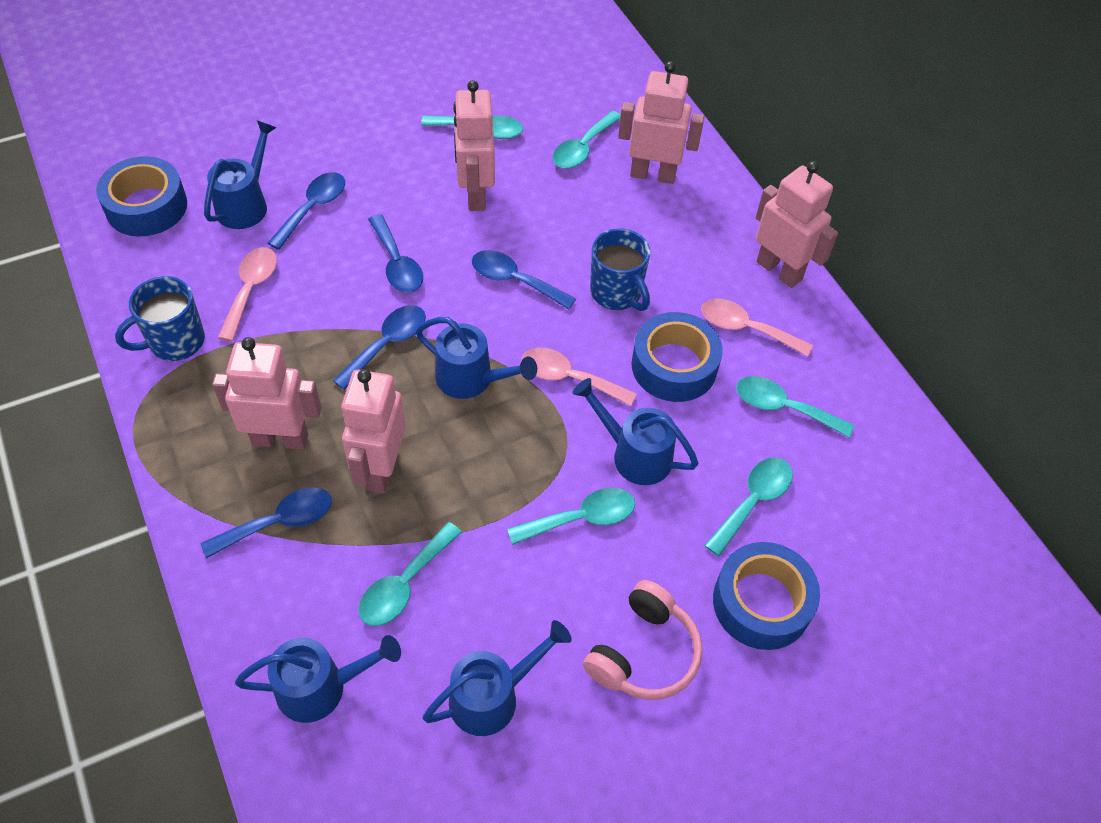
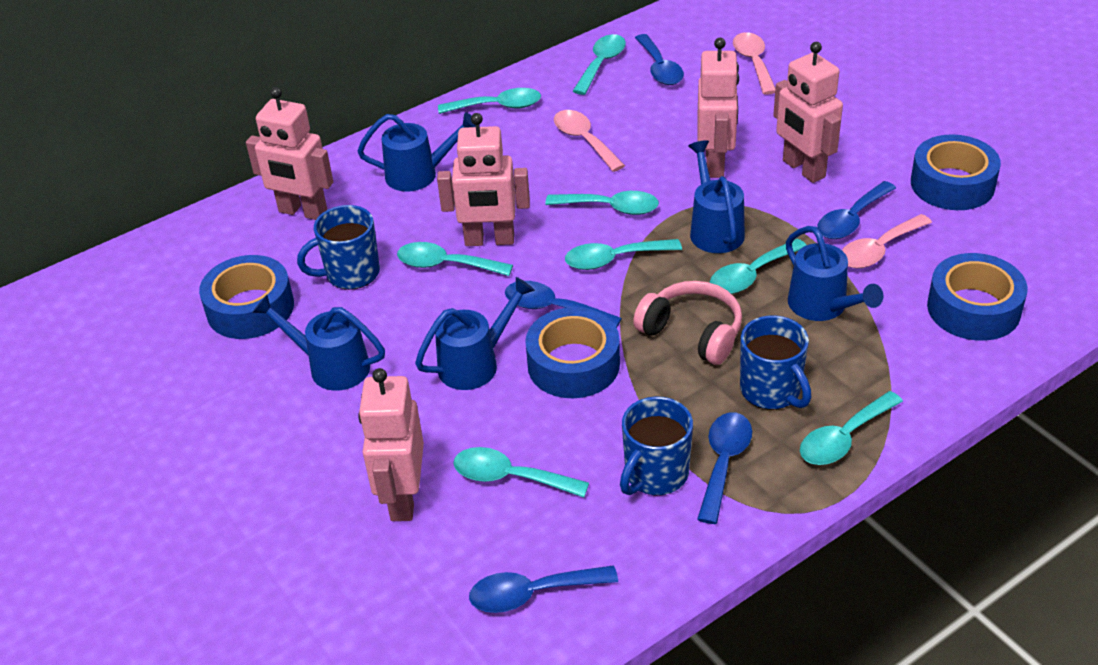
blue mug: [115,276,205,361] [590,228,651,311] = 2 -> [297,205,380,290] [620,397,693,495] [740,315,812,410] = 3
blue tape: [96,156,187,236] [631,312,723,402] [713,542,820,650] = 3 -> [199,255,294,339] [525,307,620,398] [911,134,1001,210] [927,253,1028,341] = 4
turquoise spoon: [358,522,462,626] [421,115,523,139] [507,488,635,545] [552,111,621,168] [704,458,793,556] [736,376,854,438] = 6 -> [397,242,513,276] [438,88,541,114] [453,447,589,497] [545,191,659,215] [565,239,682,270] [573,34,626,95] [710,239,806,294] [800,391,903,465] = 8

